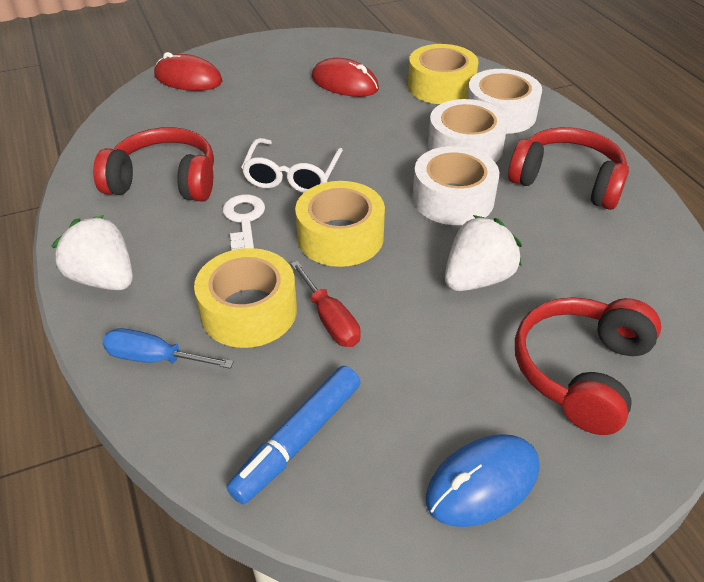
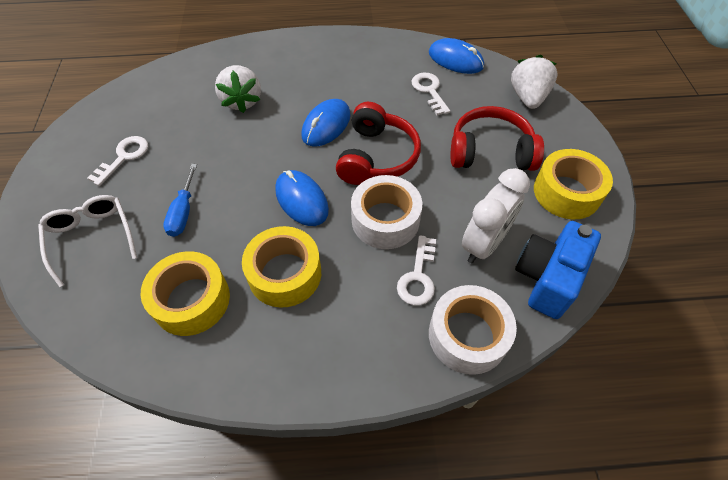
blue camera: none = 0 -> [515,221,601,319] = 1
blue marker: [227,366,361,504] = 1 -> none = 0
blue mouse: [426,434,540,527] = 1 -> [275,170,329,226] [301,99,351,147] [429,38,484,74] = 3
red headphones: [93,127,214,201] [508,127,629,210] [515,297,661,435] = 3 -> [336,102,421,185] [450,106,544,171] = 2
red mouse: [154,52,223,91] [312,58,379,97] = 2 -> none = 0
red screwdriver: [291,261,361,347] = 1 -> none = 0
white clock: none = 0 -> [462,168,530,263] = 1
white key: [223,194,265,250] = 1 -> [87,136,148,186] [397,235,436,305] [411,72,450,115] = 3
white tape: [413,146,499,225] [428,99,508,163] [467,69,542,134] = 3 -> [351,175,422,249] [429,285,517,375] = 2

